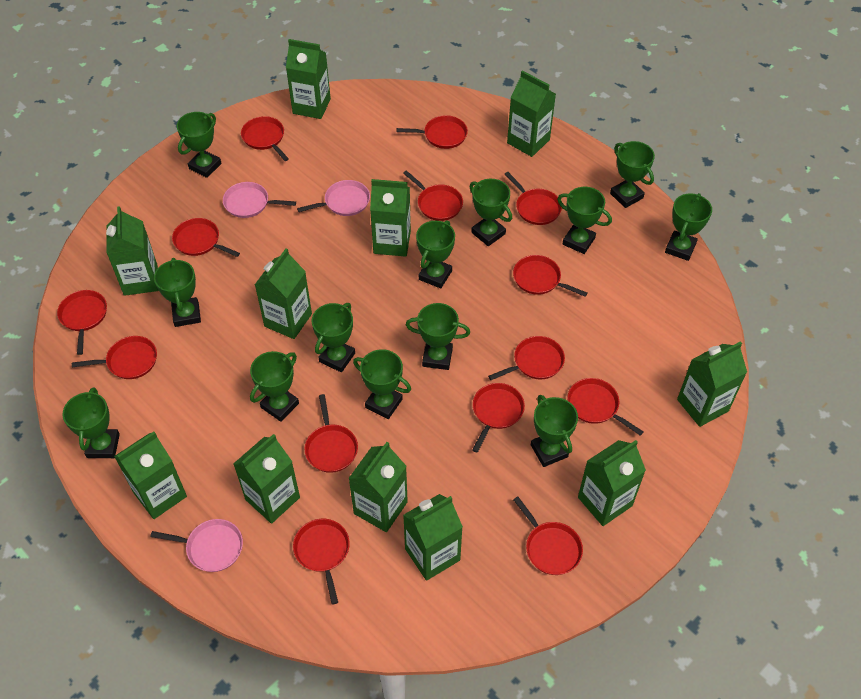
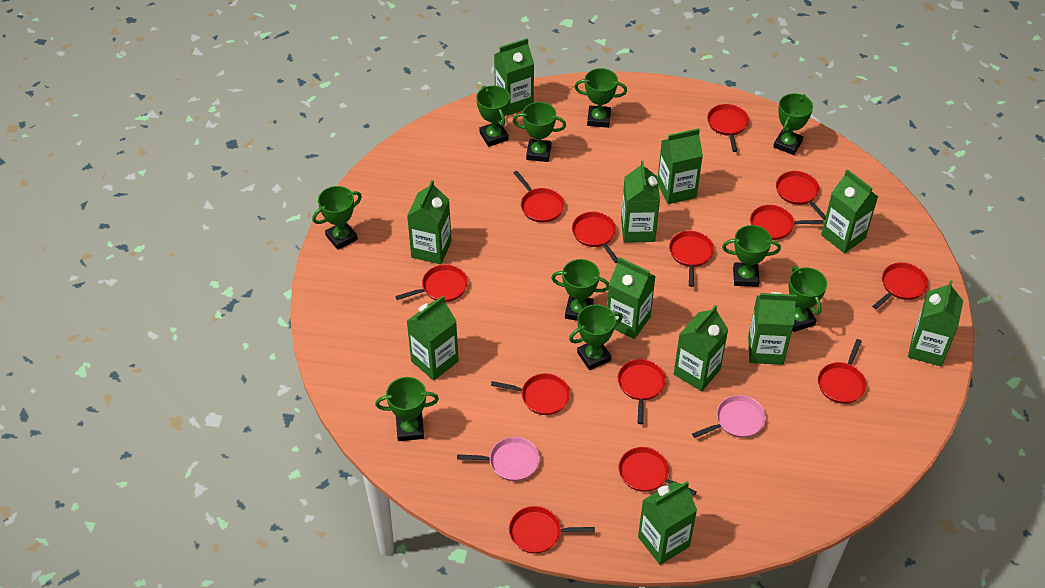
green trophy: [62,387,120,458] [154,258,201,327] [177,112,222,178] [250,351,299,422] [312,303,355,372] [353,349,411,419] [406,303,470,370] [416,220,455,288] [470,179,512,246] [531,395,578,467] [557,187,612,254] [610,141,655,208] [665,193,712,261] = 13 -> [312,186,362,250] [375,377,439,441] [476,86,510,147] [513,102,566,162] [551,259,609,321] [569,304,623,370] [574,68,627,128] [722,225,781,287] [773,93,813,155] [789,266,827,332] = 10
pink pan: [150,519,243,572] [223,182,296,218] [297,180,370,216] = 3 -> [457,437,540,481] [692,395,766,438] = 2
red pan: [57,290,107,355] [72,336,157,379] [172,218,240,257] [241,116,289,161] [293,519,350,605] [304,394,358,473] [397,115,468,149] [403,170,463,221] [472,383,525,452] [488,336,565,380] [505,172,562,225] [513,255,587,297] [513,496,583,575] [567,378,643,436] = 14 -> [395,264,468,302] [491,373,570,415] [509,506,595,553] [513,171,564,223] [572,212,618,263] [618,359,666,424] [618,447,697,496] [669,231,714,287] [707,104,749,152] [750,205,824,240] [776,171,826,220] [818,339,867,404] [872,262,928,309] = 13

